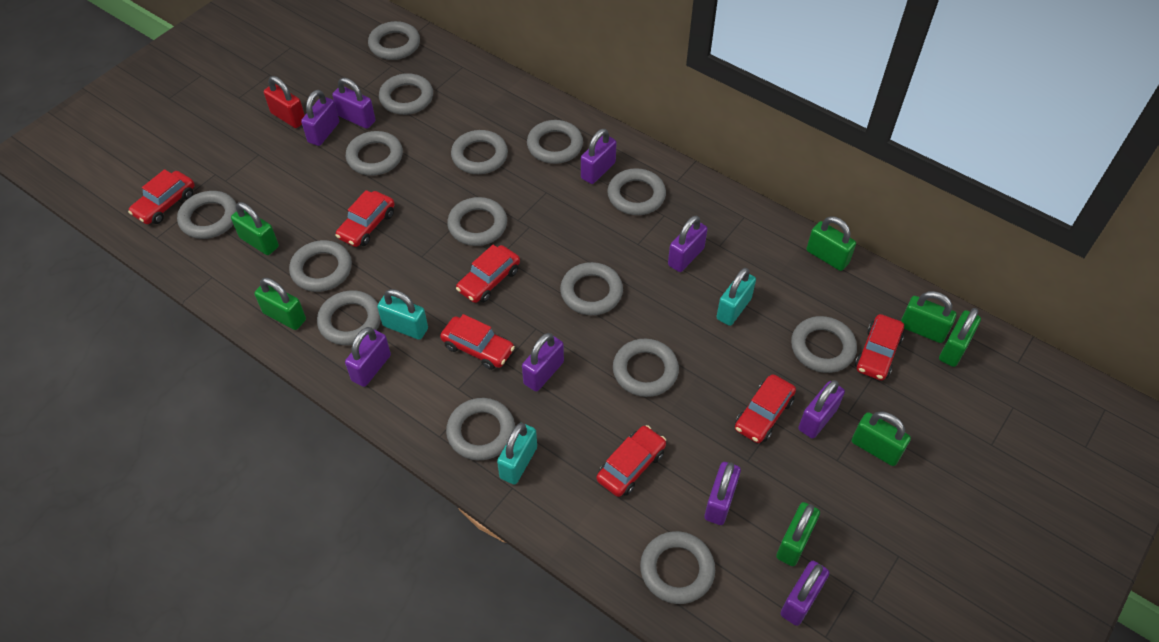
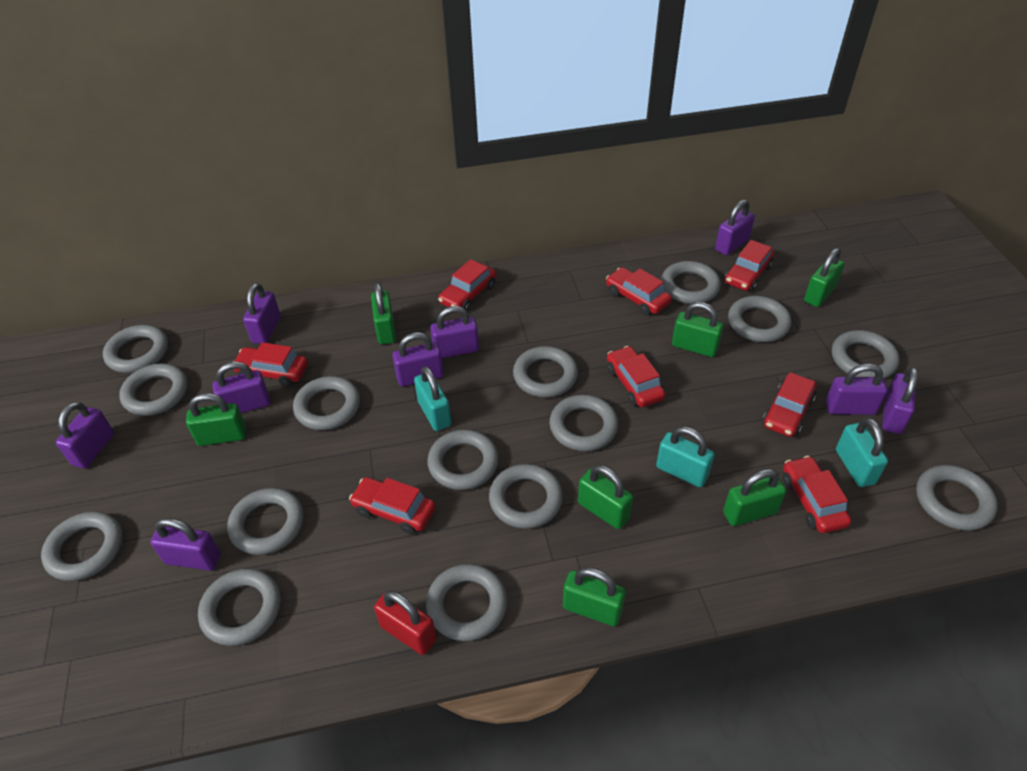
red car: [128,169,195,224] [336,190,395,247] [440,314,515,370] [456,245,520,303] [596,425,666,497] [735,374,796,443] [855,314,904,380] = 7 -> [233,342,308,387] [349,477,436,534] [438,259,496,311] [606,267,672,315] [607,346,665,407] [725,240,774,291] [763,372,816,437] [783,456,851,533] = 8

